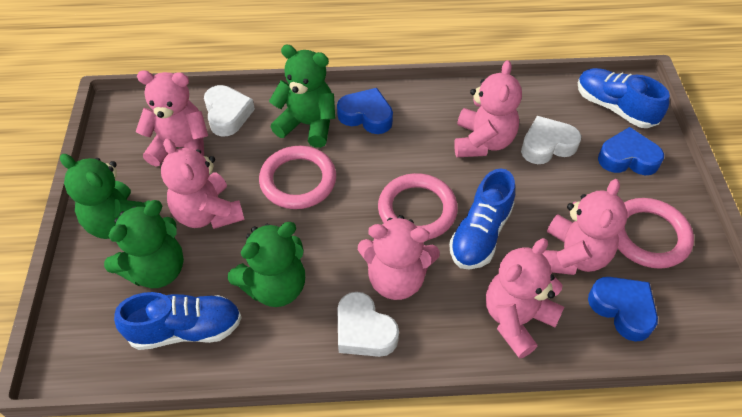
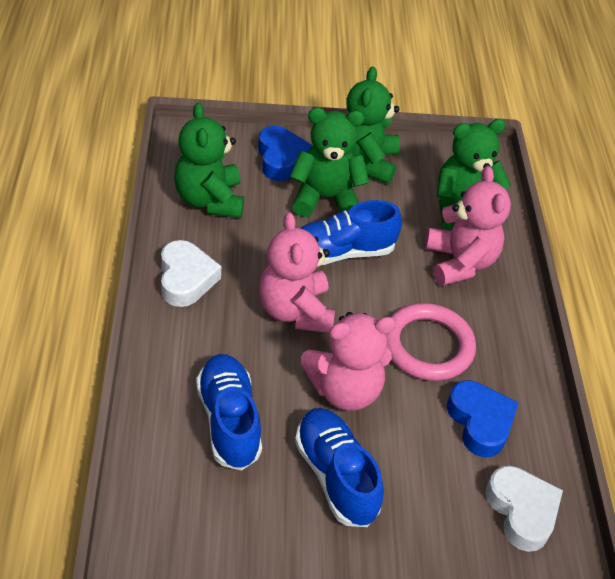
blue heart: [337,88,393,134] [588,277,658,342] [598,127,664,175] = 3 -> [258,126,313,181] [447,380,519,458] = 2
pink ring: [259,146,336,209] [378,173,458,240] [618,198,694,269] = 3 -> [386,303,476,381] = 1
pink teddy bear: [136,70,208,166] [161,138,244,229] [358,215,440,300] [454,60,522,157] [486,238,564,359] [542,179,627,275] = 6 -> [259,212,335,333] [300,312,396,411] [425,166,511,286] = 3
white heart: [204,85,255,137] [338,292,399,357] [521,116,581,164] = 3 -> [161,240,221,307] [485,466,563,552] = 2

